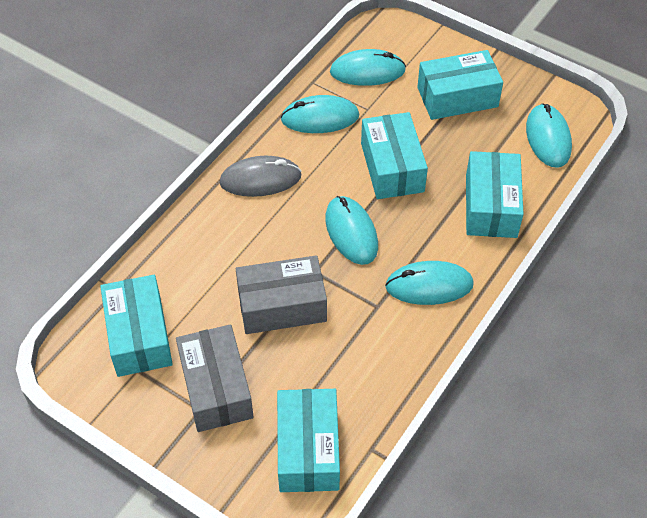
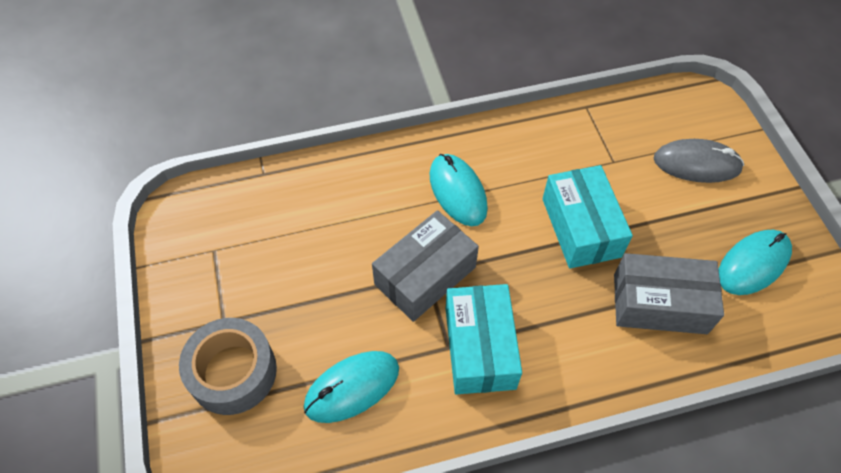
grey tape: none = 0 -> [179,318,277,415] = 1
turquoise box: [100,275,173,377] [277,389,340,492] [361,112,428,199] [417,50,503,120] [466,151,524,238] = 5 -> [446,284,522,395] [542,165,633,268] = 2
turquoise mouse: [281,95,359,133] [325,196,378,265] [330,49,406,86] [385,261,474,305] [526,103,572,168] = 5 -> [304,351,399,423] [430,154,488,226] [718,230,792,295] = 3

